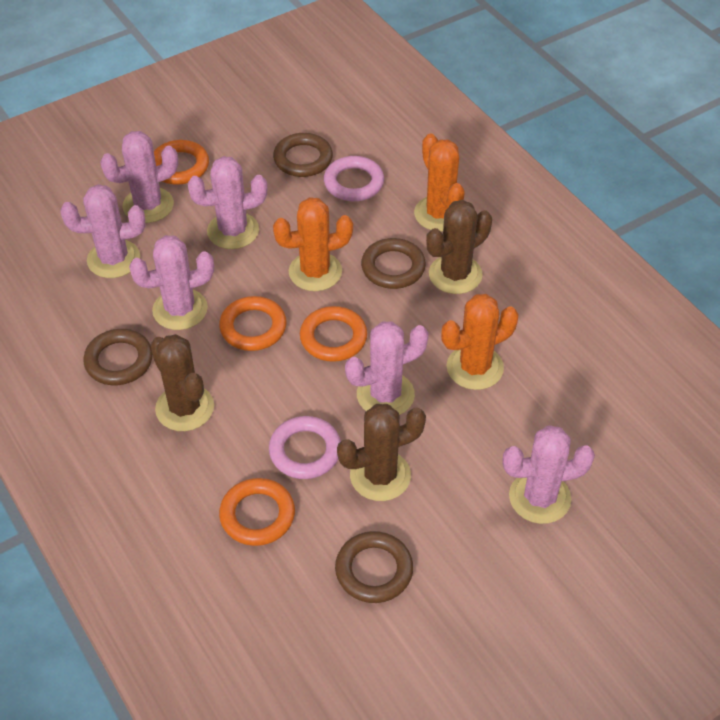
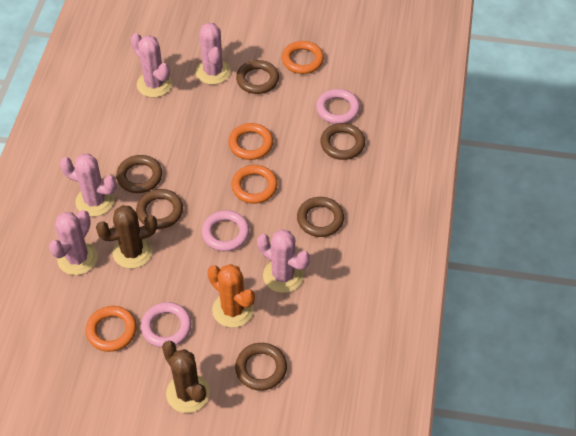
brown cactus: [150,334,214,431] [337,404,426,501] [426,200,492,294] = 3 -> [96,205,157,269] [162,341,210,413] = 2
brown ring: [83,329,153,385] [273,133,333,177] [335,531,413,603] [361,238,426,289] = 4 -> [116,155,162,193] [136,189,183,229] [235,343,287,391] [236,60,279,94] [297,197,344,237] [320,123,365,160] = 6
orange cactus: [273,197,353,291] [414,133,465,232] [441,294,519,390] = 3 -> [207,264,255,328] = 1
pink cactus: [61,184,146,278] [100,131,178,223] [129,235,214,330] [187,156,267,249] [345,322,429,415] [503,425,595,524] = 6 -> [49,210,98,275] [60,154,117,217] [131,33,172,98] [196,23,231,85] [257,229,310,293] = 5
pink ring: [269,416,341,479] [324,156,384,201] = 2 -> [141,302,191,348] [202,210,249,251] [316,89,360,124] = 3

